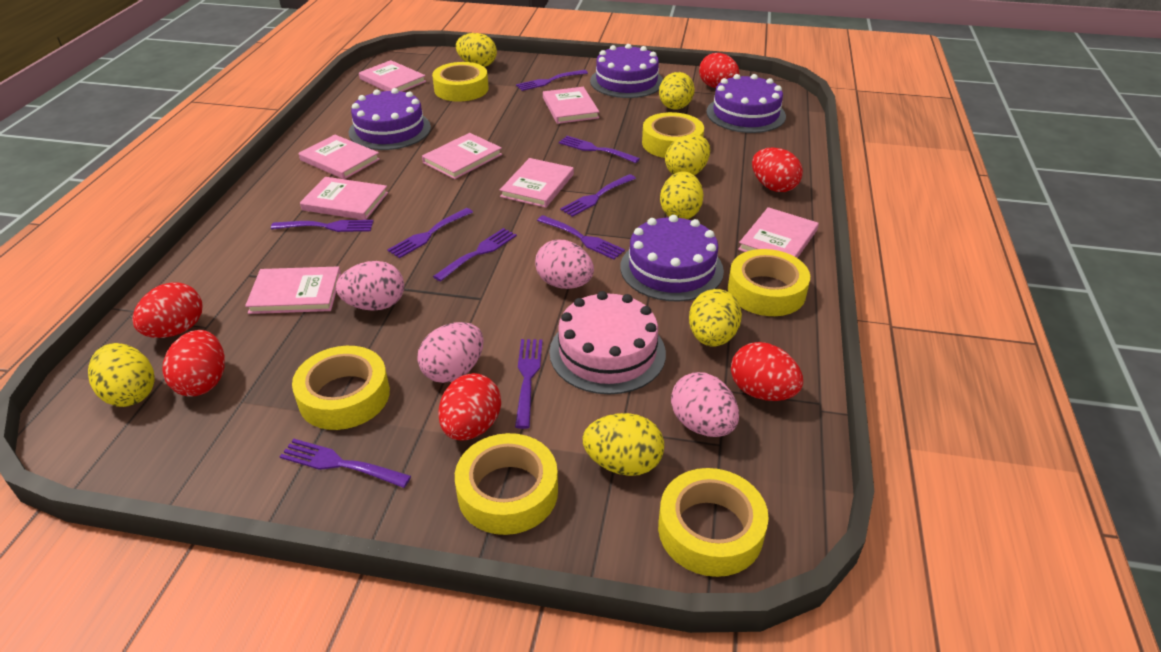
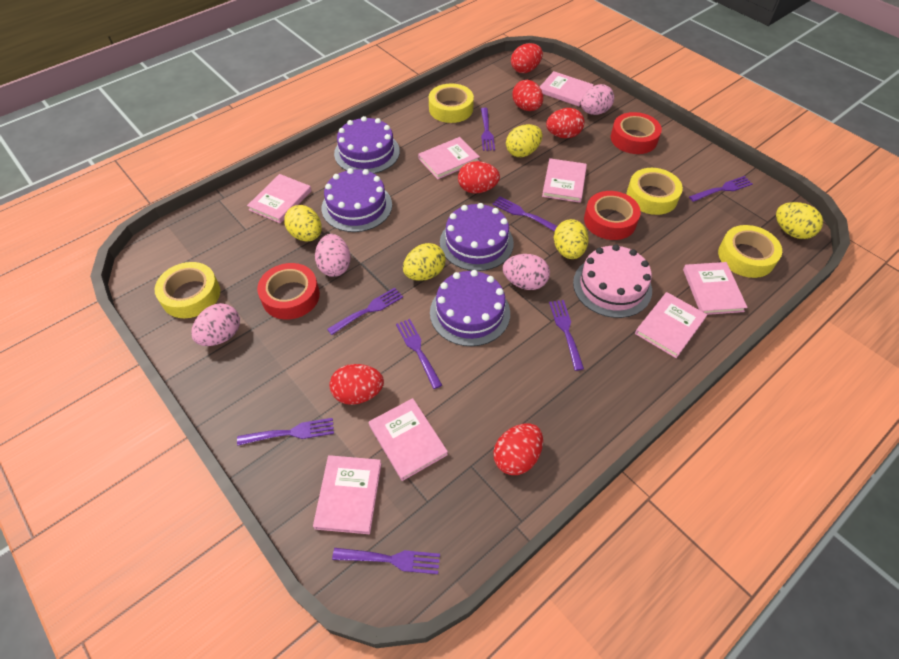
purple fork: [271,220,374,232] [279,439,411,488] [387,208,473,258] [433,228,517,281] [515,339,543,429] [516,70,588,91] [537,215,625,260] [559,136,640,163] [560,174,636,217] = 9 -> [237,418,334,446] [327,288,403,335] [332,548,440,574] [396,319,442,389] [481,108,495,151] [492,196,557,232] [549,300,584,371] [689,176,753,202] = 8
red tape: none = 0 -> [257,263,320,320] [584,191,641,240] [611,112,662,154] = 3
yellow egg: [88,343,155,407] [456,33,497,67] [583,413,664,476] [659,72,695,110] [660,171,703,219] [665,134,710,175] [689,289,742,347] = 7 -> [284,205,322,241] [403,243,446,281] [506,124,543,157] [554,219,589,259] [776,202,823,239] = 5
yellow tape: [292,346,390,430] [432,62,489,102] [455,433,558,535] [642,112,704,158] [658,468,769,577] [728,249,810,316] = 6 -> [155,262,220,318] [429,83,474,123] [627,168,683,215] [718,225,782,278] = 4

